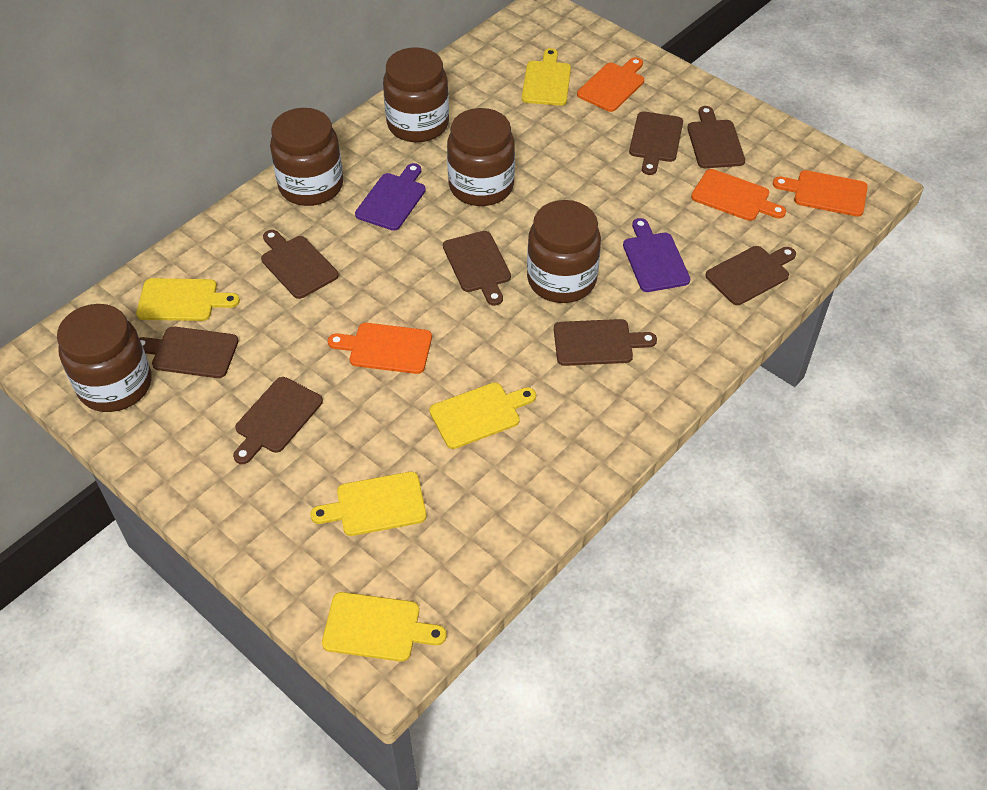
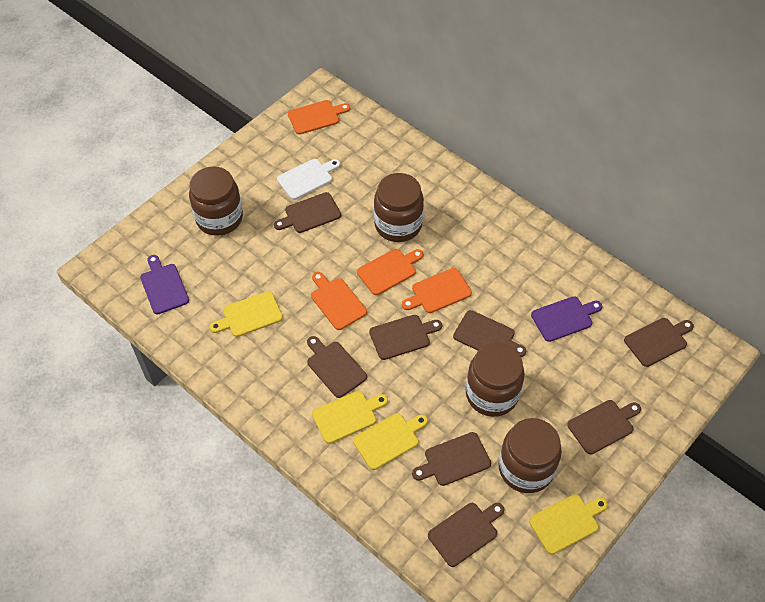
brown jar: [57,304,152,412] [270,108,343,206] [383,47,449,142] [447,108,515,206] [527,200,601,303] = 5 -> [189,167,243,236] [374,173,424,242] [466,343,525,417] [498,418,562,493] = 4
white cutting board: none = 0 -> [277,159,340,200] = 1
yellow cutting board: [136,278,240,321] [310,472,427,536] [322,592,447,662] [429,382,536,449] [522,48,571,106] = 5 -> [209,291,283,337] [312,391,388,444] [353,413,428,470] [529,494,608,555] = 4

